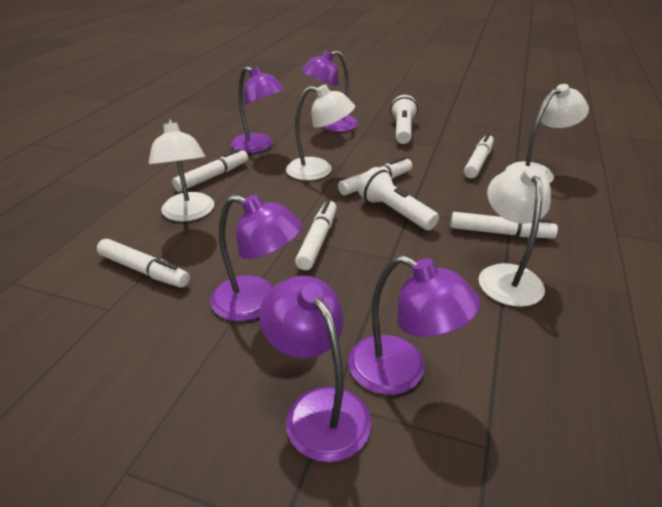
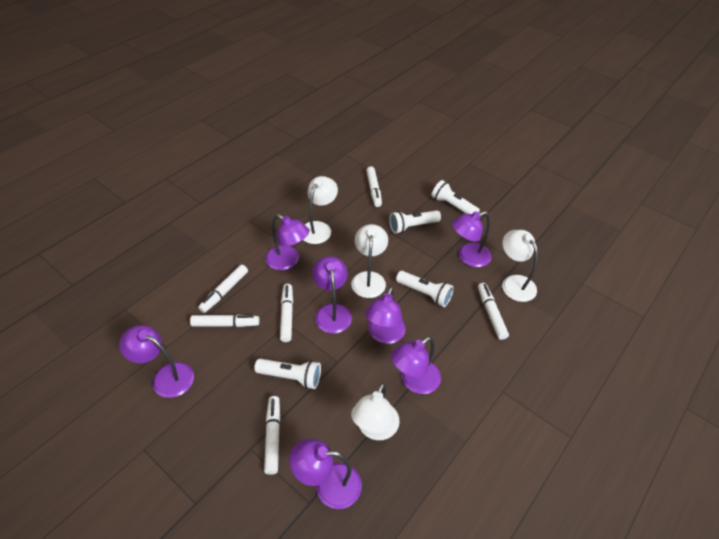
purple lamp: [210,194,302,321] [231,66,284,153] [259,276,371,462] [301,51,359,132] [348,255,481,395] = 5 -> [119,325,194,398] [265,214,309,270] [289,439,362,509] [312,256,352,334] [365,287,406,344] [391,337,441,394] [452,211,492,267] = 7
white flashlight: [359,167,439,230] [390,95,418,144] = 2 -> [254,359,321,389] [389,210,441,234] [396,271,454,307] [431,180,480,214] = 4

